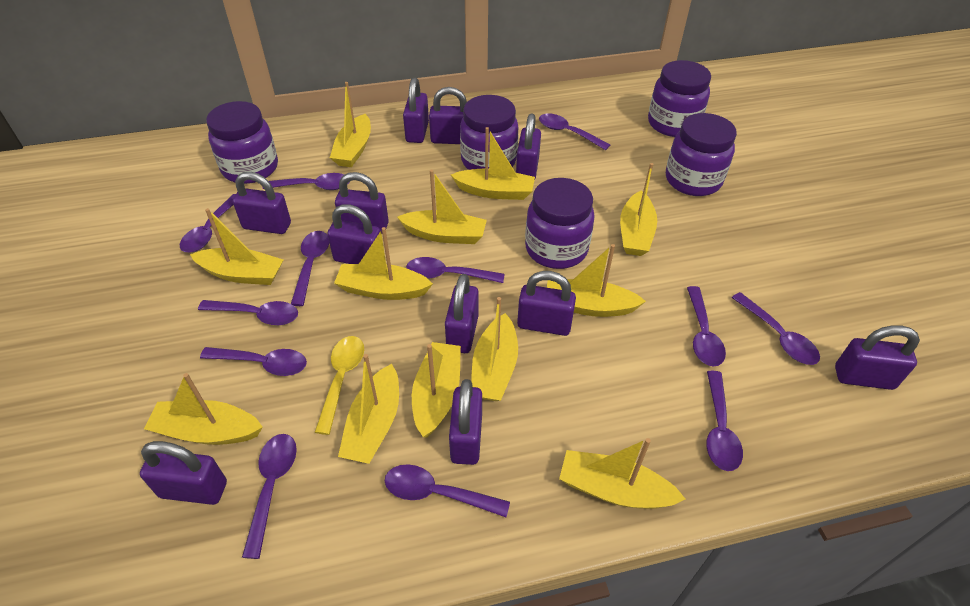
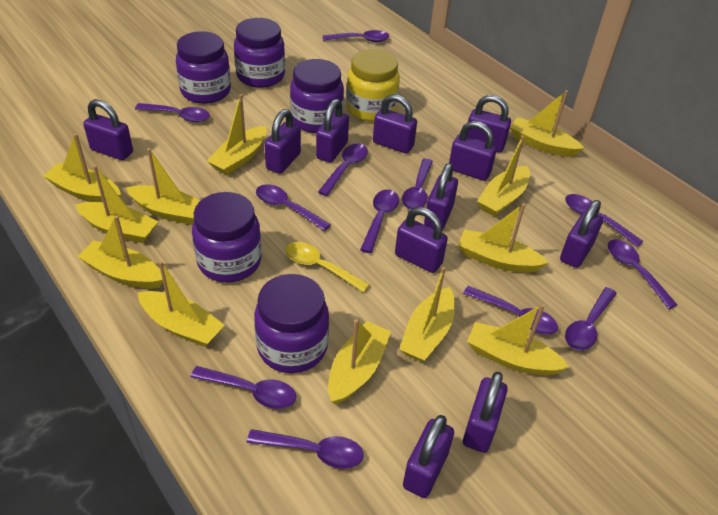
yellow jar: none = 0 -> [346,49,400,122] = 1

